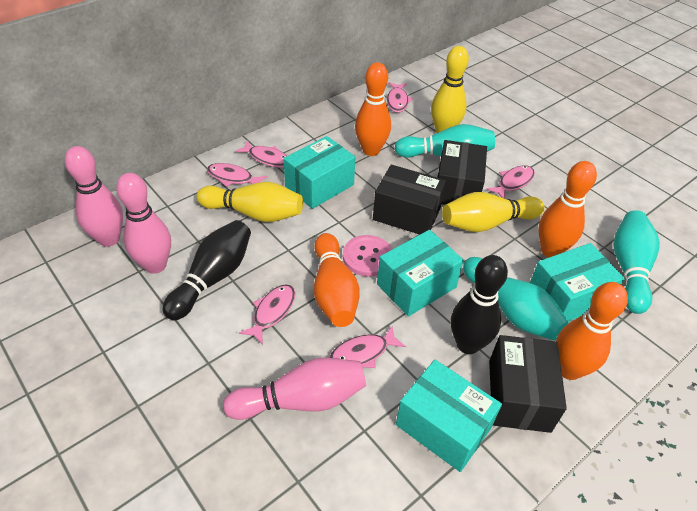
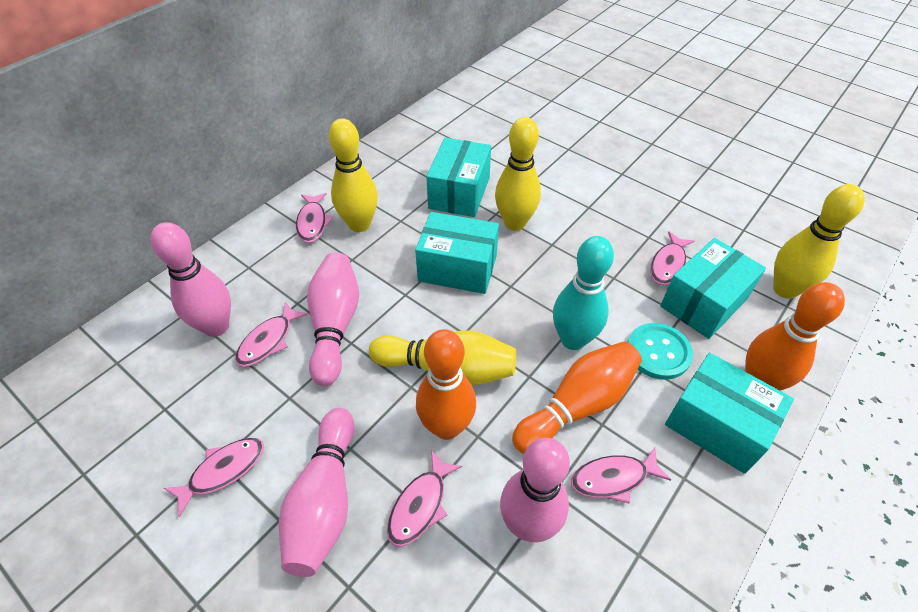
black bowling pin: [163,220,251,320] [451,255,508,354] = 2 -> none = 0
black box: [373,165,446,235] [438,140,487,205] [489,335,567,433] = 3 -> none = 0
orange bowling pin: [314,233,360,327] [355,62,391,156] [538,161,597,257] [556,282,628,380] = 4 -> [416,329,476,440] [512,341,642,454] [745,282,845,391] = 3
pink bowling pin: [65,146,123,247] [116,173,171,274] [223,357,366,420] = 3 -> [150,222,231,337] [279,408,355,577] [307,252,359,386] [500,438,570,542] = 4
pink button: [343,235,392,277] = 1 -> none = 0
turquoise bowling pin: [395,124,495,158] [463,257,569,341] [613,210,660,314] = 3 -> [553,236,614,350] = 1
turquoise button: none = 0 -> [628,323,693,380] = 1
yellow bowling pin: [196,182,303,222] [431,46,469,133] [442,192,545,232] = 3 -> [329,118,378,232] [369,330,517,385] [495,117,541,231] [773,184,865,299] = 4

